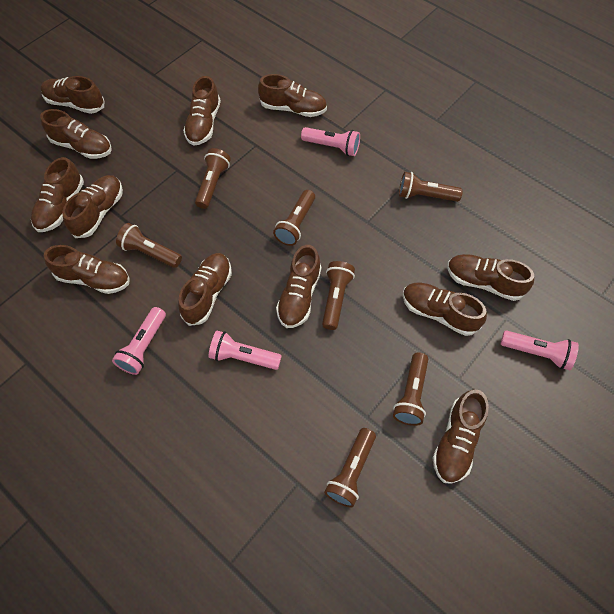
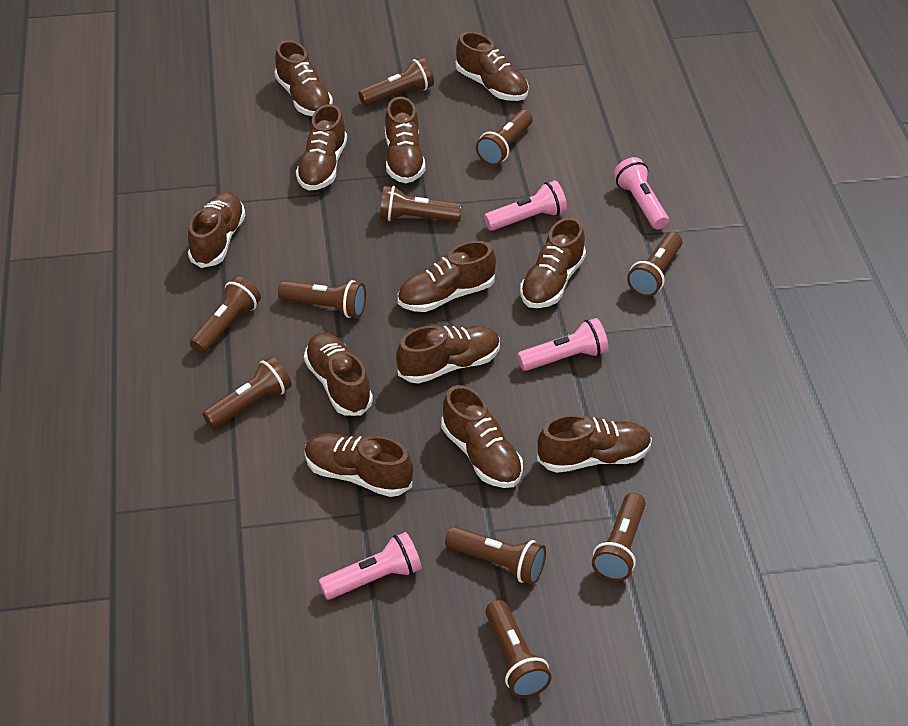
brown flashlight: [116,223,182,268] [195,148,231,209] [273,190,315,246] [322,261,355,330] [324,428,376,508] [393,352,428,426] [399,172,463,202] = 7 -> [190,277,261,354] [202,357,292,429] [278,280,366,318] [359,58,434,106] [380,186,462,222] [445,527,546,584] [476,110,533,166] [486,600,552,698] [592,493,646,581] [627,232,682,297] = 10

